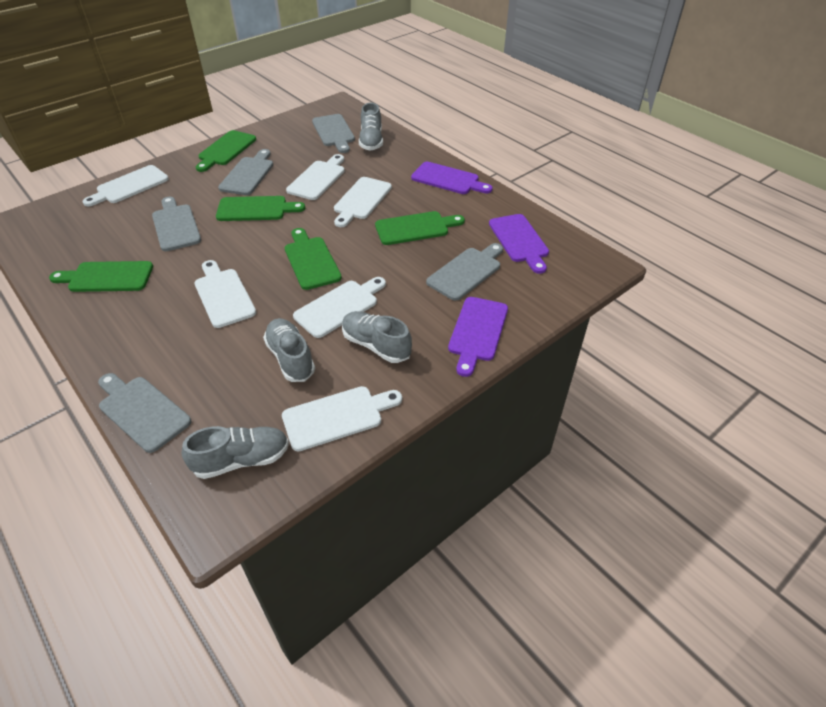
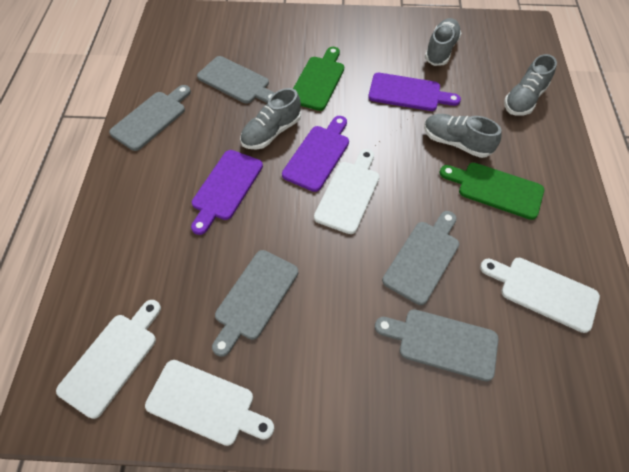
green cutting board: [49,261,153,292] [196,130,256,172] [216,196,305,221] [285,228,342,290] [375,211,465,245] = 5 -> [293,47,344,111] [440,163,544,220] = 2
white cutting board: [82,165,169,207] [194,260,256,328] [282,386,402,451] [286,154,345,200] [293,277,386,338] [334,177,392,227] = 6 -> [56,300,161,419] [145,360,274,446] [314,149,380,234] [480,258,600,333] = 4

